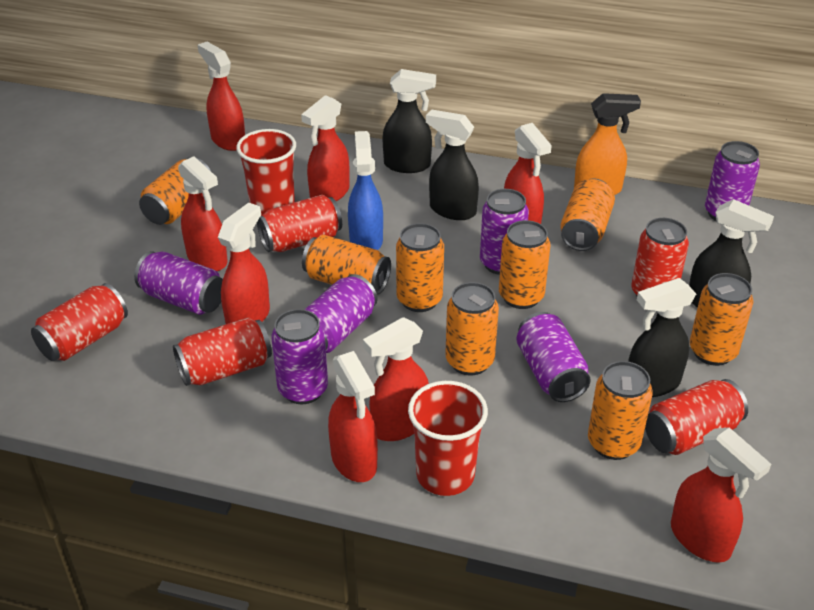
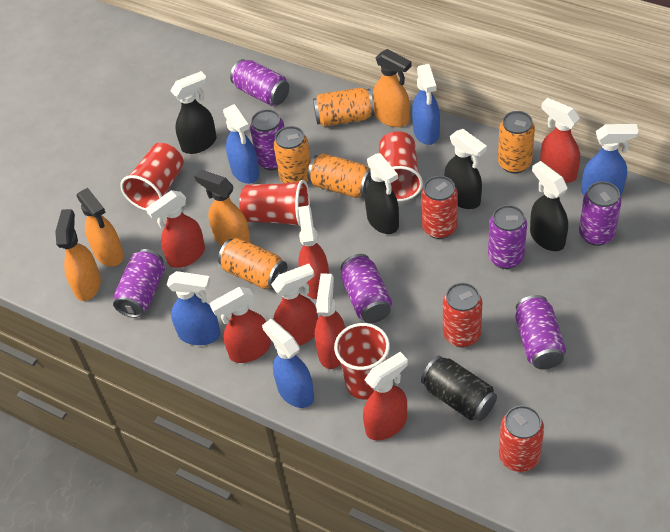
black can: none = 0 -> [421,356,497,421] = 1
blue spray bottle: [348,131,383,250] = 1 -> [167,271,221,345] [223,104,259,184] [262,319,314,408] [412,64,440,145] [581,124,639,195] = 5
orange can: [139,157,211,225] [302,235,391,295] [396,223,444,312] [445,282,499,375] [499,220,551,309] [560,179,615,251] [588,361,653,460] [690,273,754,366] = 8 -> [218,238,287,290] [274,126,311,183] [307,153,373,198] [313,87,374,127] [498,111,535,174] = 5
orange spray bottle: [574,93,641,195] = 1 -> [55,209,101,301] [77,188,124,267] [194,170,251,246] [373,49,411,127] = 4
purple can: [134,251,223,315] [272,309,328,404] [304,274,377,353] [480,189,529,275] [516,312,591,402] [705,141,760,221] = 6 -> [113,249,165,318] [230,59,289,106] [250,109,284,170] [341,254,392,323] [488,205,527,269] [515,295,566,369] [579,181,621,246] = 7
red can: [31,283,128,361] [173,317,272,386] [257,195,342,252] [632,218,689,297] [645,379,748,455] = 5 -> [421,176,458,239] [443,283,482,347] [499,405,544,472] = 3
red cup: [236,129,296,216] [408,381,488,496] = 2 -> [120,143,184,210] [239,180,310,227] [334,323,390,400] [379,131,423,201] = 4
red spray bottle: [178,156,228,271] [197,42,245,151] [218,203,270,324] [301,95,350,201] [328,351,378,482] [363,317,429,441] [504,123,552,224] [671,427,771,563] = 8 -> [146,190,205,268] [210,287,271,363] [271,264,318,346] [298,206,329,299] [315,273,345,369] [363,352,408,440] [540,98,580,183] = 7

